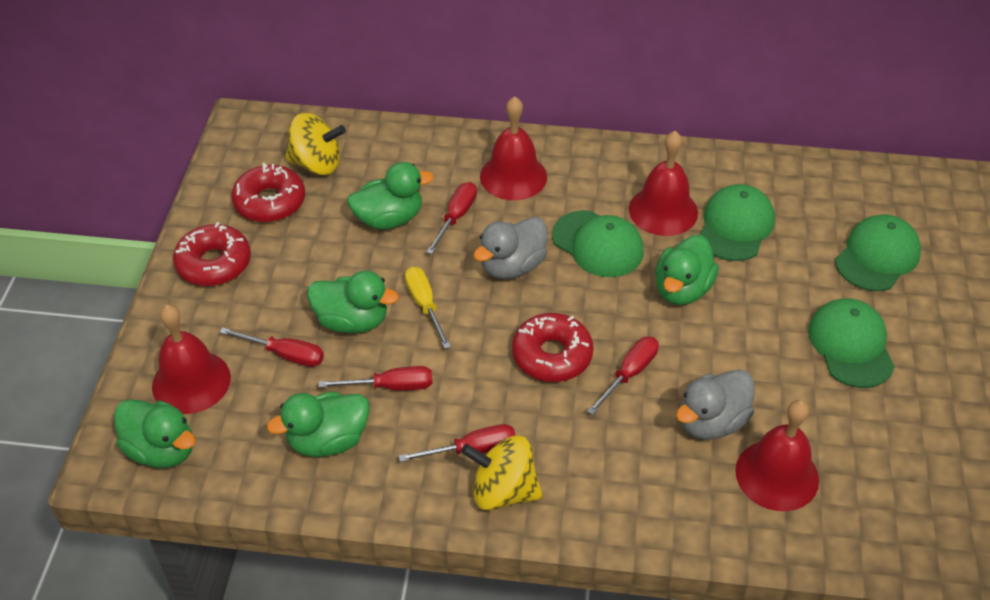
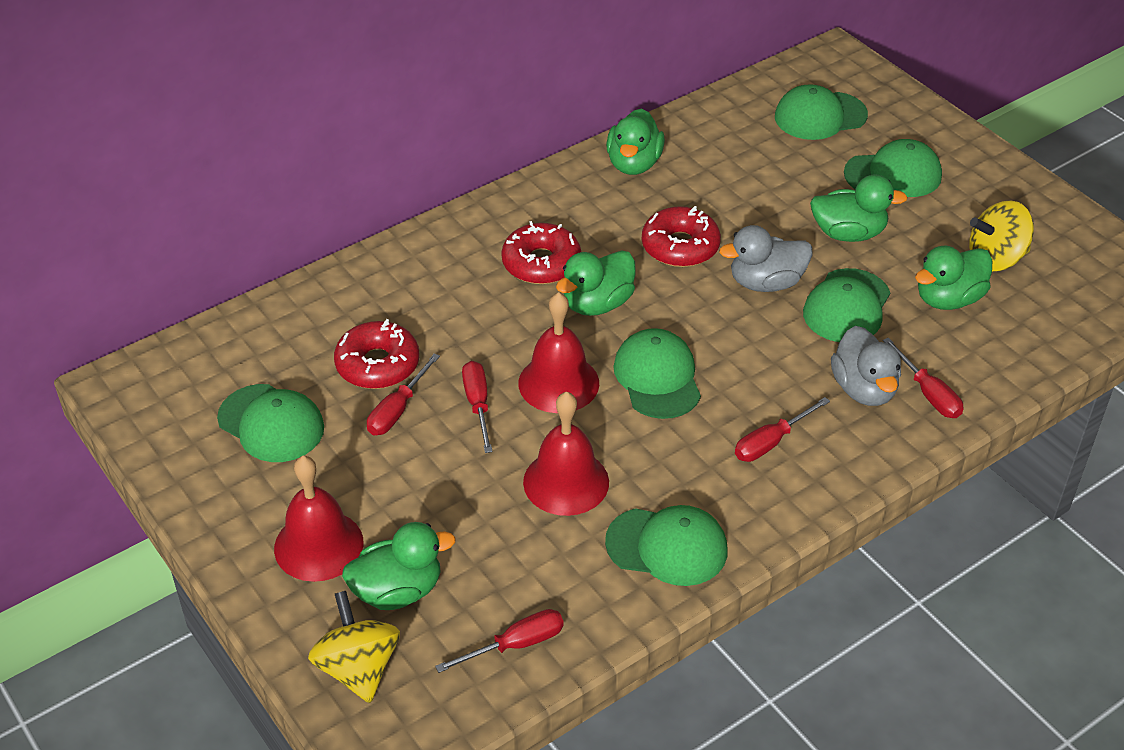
green cap: [552,210,644,277] [700,184,775,261] [808,299,895,388] [835,215,921,291] = 4 -> [217,384,324,462] [605,505,728,586] [613,328,701,419] [775,84,868,140] [803,268,890,342] [844,139,942,197] = 6
red bell: [152,305,231,414] [480,96,547,200] [629,131,698,236] [735,400,819,511] = 4 -> [274,456,363,582] [518,292,599,413] [523,391,609,516] = 3
yellow screwdriver: [405,267,451,349] = 1 -> none = 0

